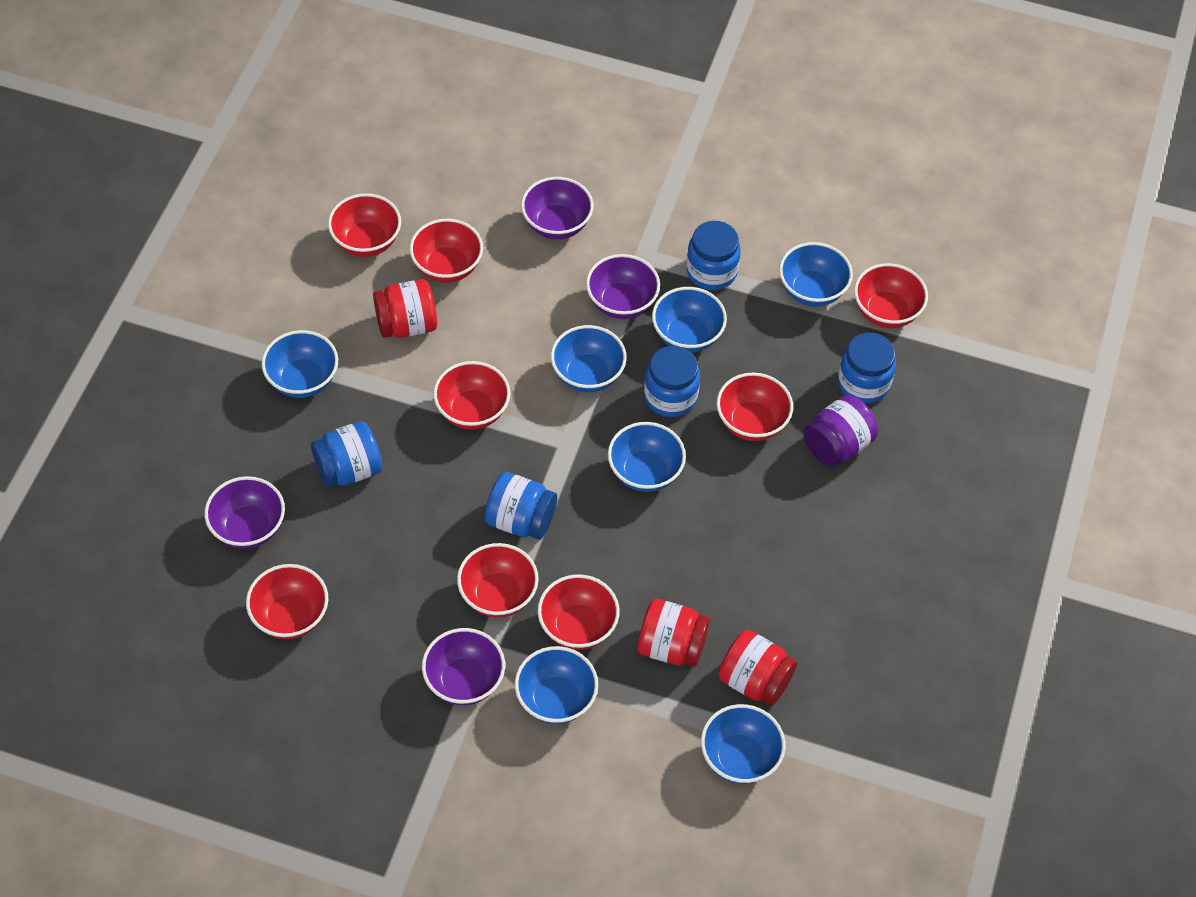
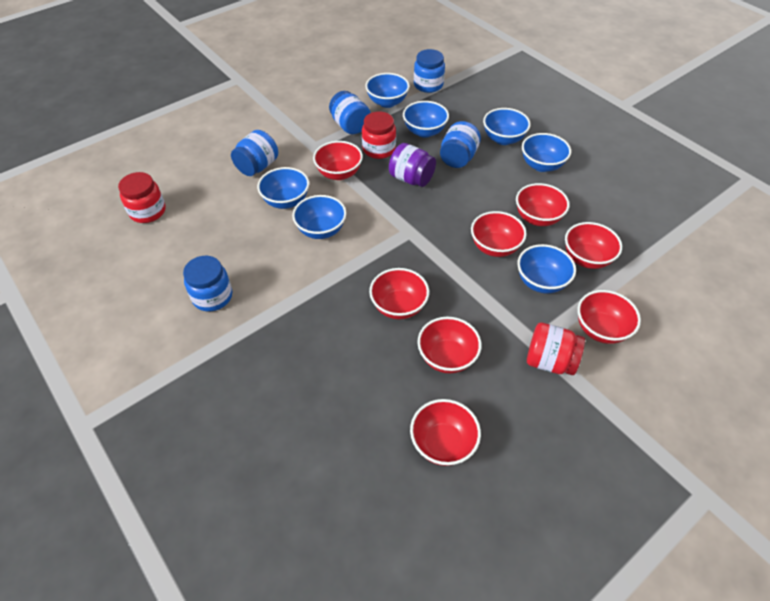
purple bowl: [204,476,285,549] [422,628,505,705] [521,177,593,239] [586,254,660,319] = 4 -> none = 0

